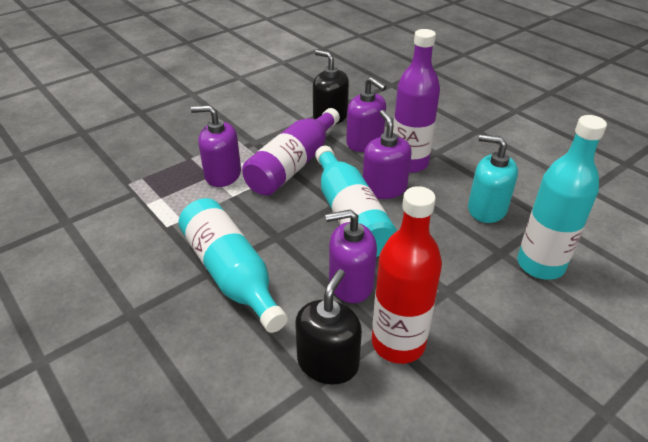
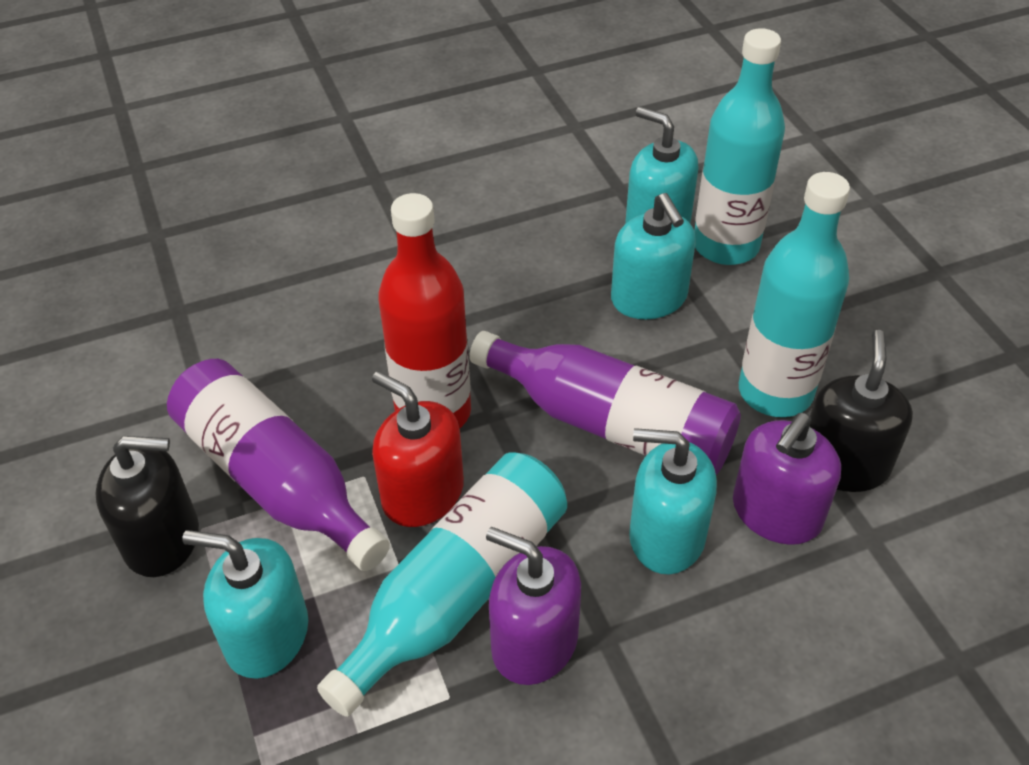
purple soap dispenser: [191,105,241,187] [325,209,377,303] [346,77,386,152] [363,110,412,199] = 4 -> [486,527,581,685] [733,413,841,545] = 2
red soap dispenser: none = 0 -> [372,371,464,527] = 1
turquoise soap dispenser: [468,134,518,223] = 1 -> [182,530,308,679] [611,193,696,319] [625,107,698,224] [629,428,717,574] = 4

